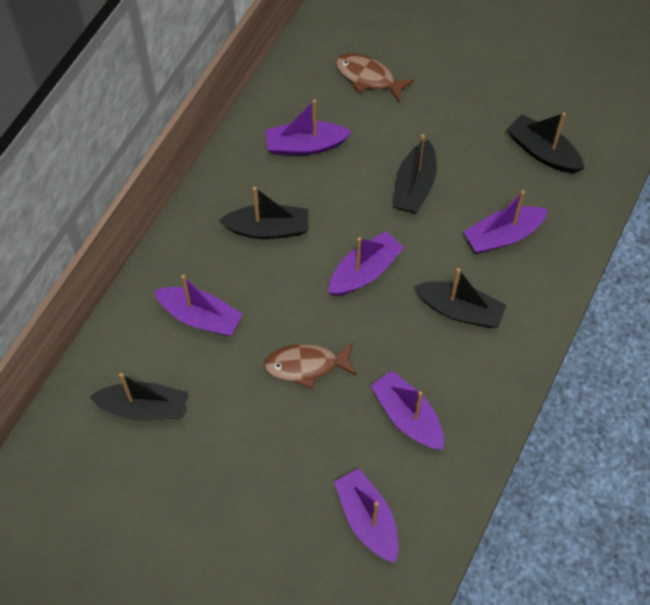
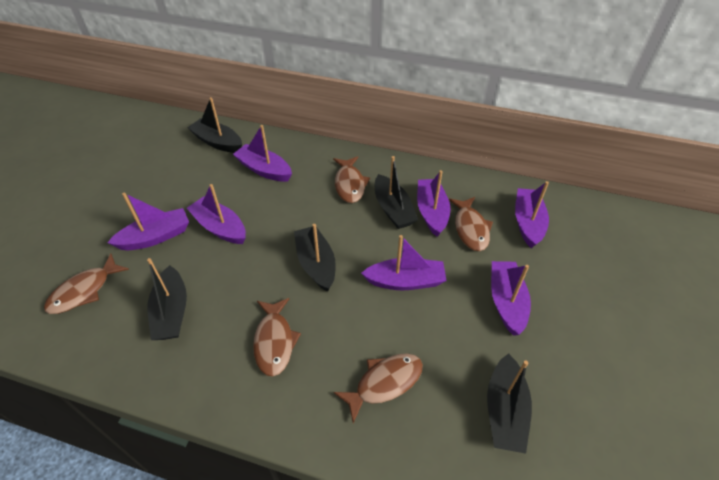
brown fish: [264,343,357,389] [336,53,414,102] = 2 -> [44,254,129,314] [253,298,301,377] [333,156,370,203] [333,353,423,423] [449,197,493,251] = 5
purple boat: [154,275,243,336] [265,100,352,155] [329,231,404,296] [334,469,398,563] [370,370,444,450] [464,190,548,253] = 6 -> [107,193,189,250] [187,184,246,244] [233,125,292,182] [361,235,447,290] [417,170,451,237] [491,261,531,336] [515,181,549,248] = 7

